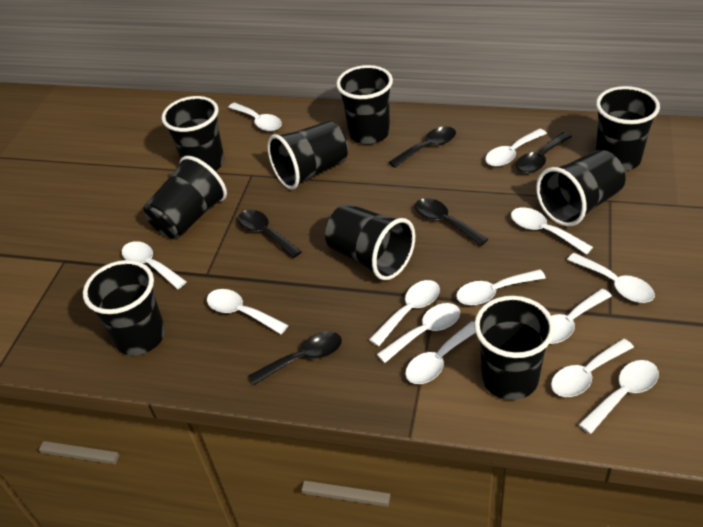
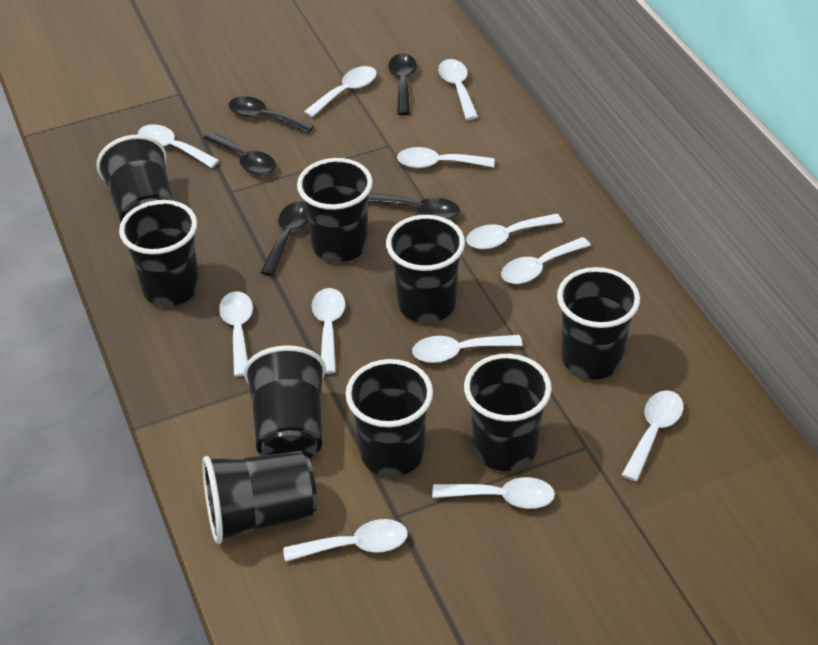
white spoon: [122,241,187,289] [207,289,288,334] [228,103,282,131] [369,280,440,347] [377,303,460,363] [405,321,475,384] [456,269,546,305] [485,128,547,167] [511,208,593,255] [550,289,612,344] [551,339,634,397] [567,253,655,303] [578,360,659,434] = 13 -> [138,124,220,168] [219,291,253,377] [283,519,408,562] [304,66,377,117] [312,288,346,374] [397,147,494,168] [412,335,523,363] [432,477,555,509] [438,59,478,120] [466,214,563,249] [501,237,591,284] [622,390,683,481] = 12

